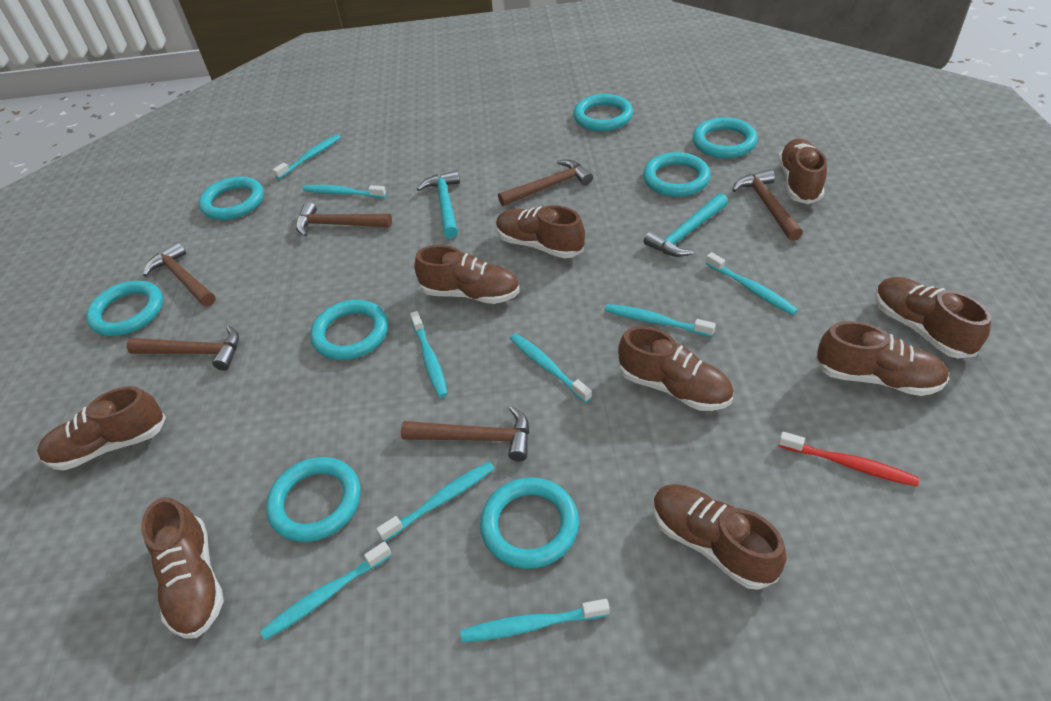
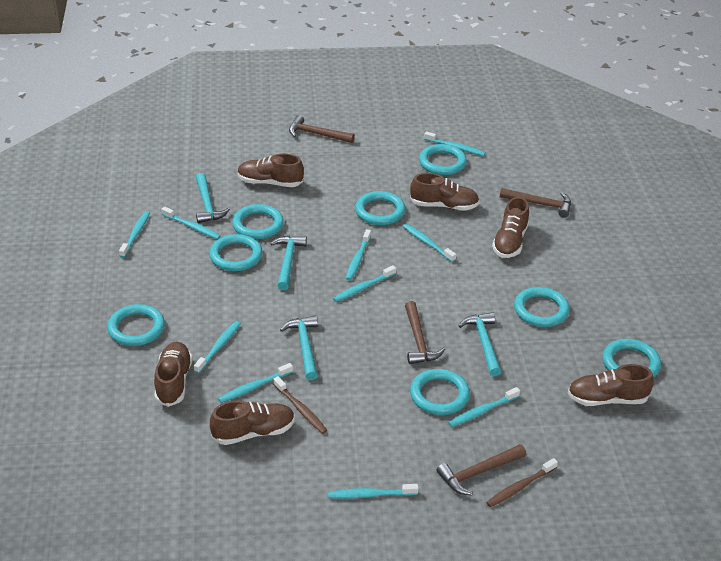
brown hammer: [126,325,239,371] [143,242,216,306] [296,202,392,237] [401,406,530,462] [498,159,593,206] [732,169,803,241] = 6 -> [289,115,355,143] [405,301,445,364] [437,444,526,495] [500,188,571,218] = 4
brown shoe: [37,386,166,470] [141,497,224,639] [414,245,519,304] [496,205,585,258] [618,326,733,411] [653,484,787,590] [778,138,827,204] [815,321,949,396] [875,277,991,358] = 9 -> [154,342,193,407] [210,401,295,445] [237,154,304,187] [410,173,479,211] [492,197,529,258] [568,364,653,406] = 6
brown toothbrush: none = 0 -> [273,376,327,434] [486,458,558,507] = 2
red toothbrush: [779,431,919,487] = 1 -> none = 0
turquoise hammer: [417,170,460,238] [643,193,728,257] = 2 -> [196,173,230,223] [270,235,307,290] [280,316,318,380] [459,312,501,376] = 4
turquoise toothbrush: [260,542,392,640] [273,134,341,179] [303,185,386,198] [376,462,495,542] [410,311,448,398] [460,599,610,642] [510,333,592,403] [605,304,716,337] [706,252,798,315] = 9 -> [119,211,150,258] [161,207,221,239] [194,321,241,374] [218,363,293,403] [328,484,419,499] [333,265,396,302] [346,229,371,280] [403,224,456,262] [424,131,486,156] [448,387,520,427] = 10

